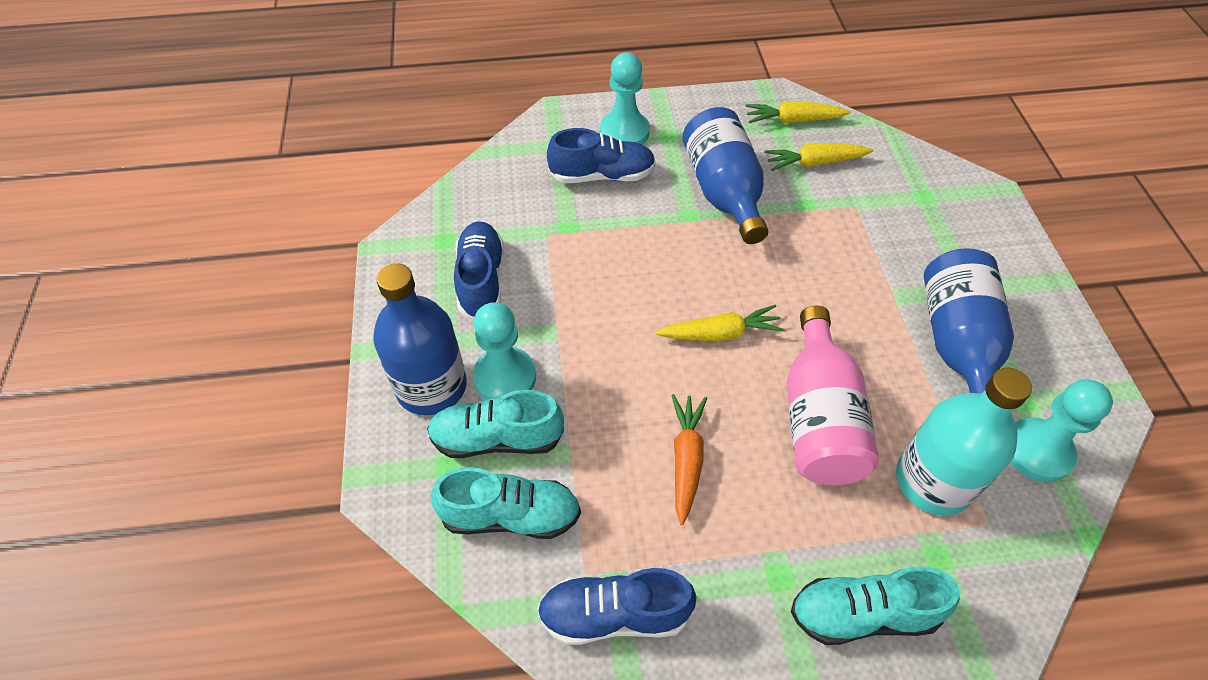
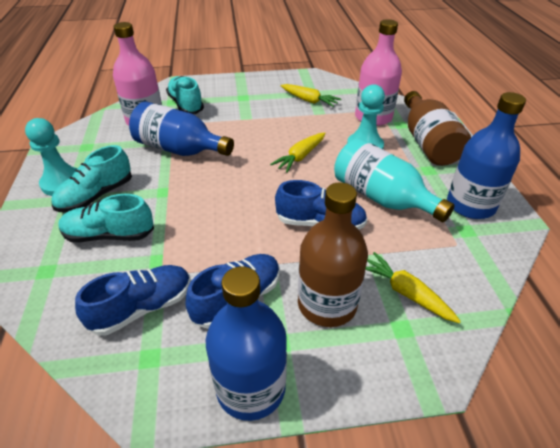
brown bottle: none = 0 -> [298,182,368,327] [404,91,471,166] = 2
orange carrot: [671,394,707,525] = 1 -> none = 0
pink bottle: [786,306,879,485] = 1 -> [113,22,162,126] [355,19,402,126] = 2
turquoise pawn: [472,302,536,400] [600,52,650,144] [1010,379,1113,482] = 3 -> [25,118,77,196] [347,84,385,149] = 2

